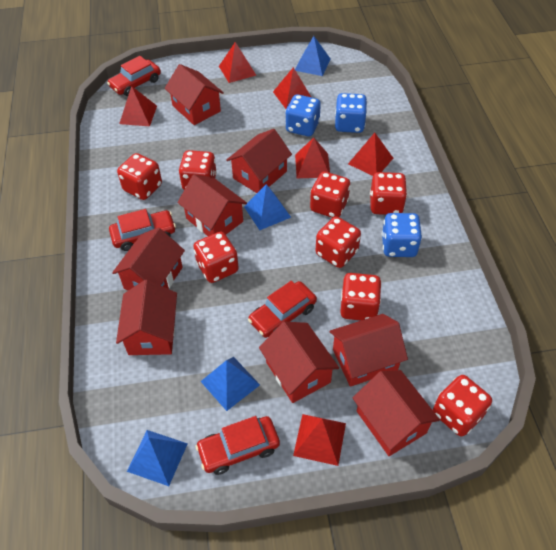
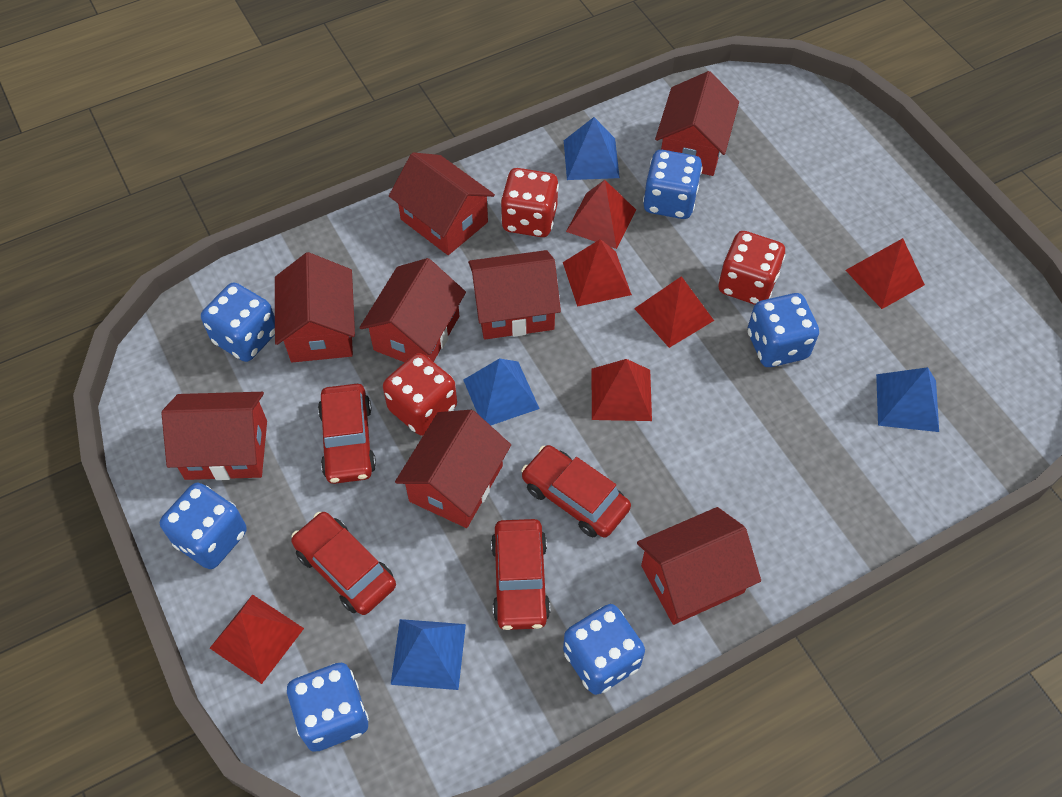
blue dice: [285,94,321,136] [335,93,367,133] [382,213,422,257] = 3 -> [160,483,247,569] [201,283,275,362] [287,663,369,752] [563,604,645,695] [643,150,703,219] [748,293,819,367] = 6
red dice: [117,153,162,200] [179,150,217,190] [193,232,239,283] [310,172,350,218] [316,217,361,268] [340,273,382,320] [370,172,407,215] [433,375,492,437] = 8 -> [383,353,457,436] [500,168,559,237] [718,231,785,305] = 3

